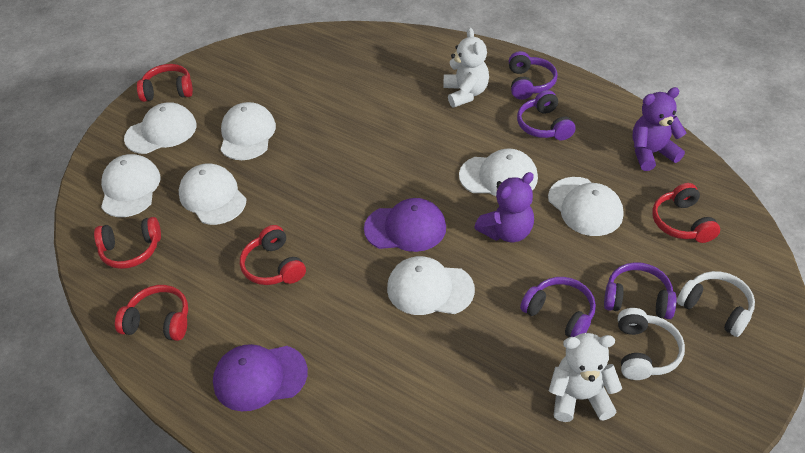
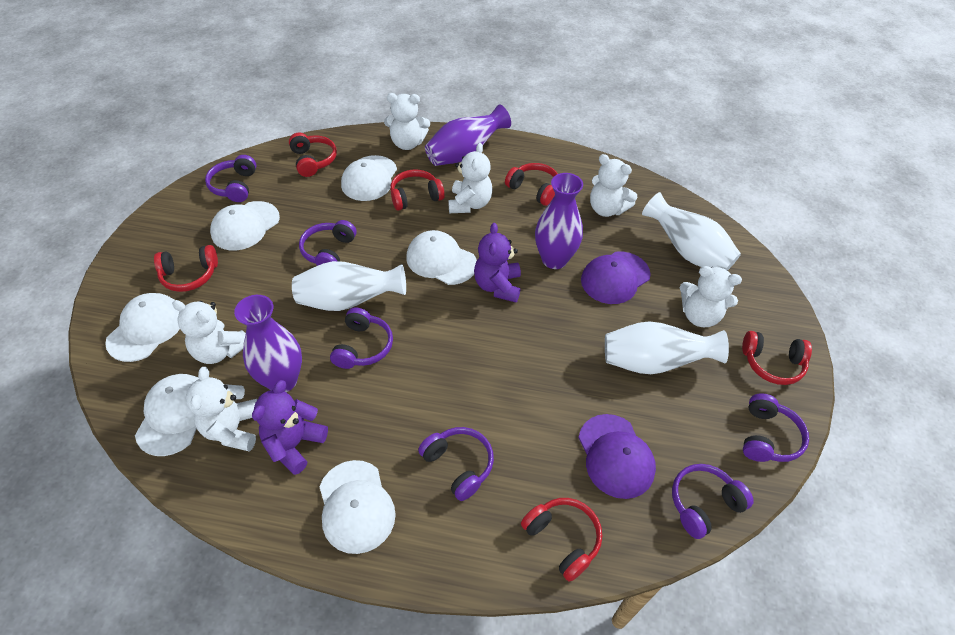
purple headphones: [509,51,557,100] [517,90,575,141] [520,277,596,337] [604,262,677,319] = 4 -> [205,155,256,202] [299,220,357,266] [330,307,393,369] [418,427,494,501] [672,464,754,539] [743,393,809,462] = 6
purple vase: none = 0 -> [234,295,302,392] [425,104,511,166] [535,173,583,269] = 3
red headphones: [94,217,161,269] [115,285,188,341] [137,64,193,102] [240,225,306,285] [652,183,720,243] = 5 -> [154,245,218,292] [289,132,337,177] [390,170,445,211] [505,163,558,206] [521,498,602,582] [742,331,812,385] = 6
white cap: [101,154,160,217] [124,102,197,154] [179,163,247,225] [221,102,276,160] [387,256,475,315] [459,148,538,196] [548,177,623,236] = 7 -> [105,293,180,362] [135,374,199,456] [210,201,280,251] [319,460,396,554] [341,155,397,201] [406,230,477,285] = 6
white headphones: [618,308,685,380] [677,271,755,337] = 2 -> none = 0
white teddy bear: [444,28,489,107] [549,333,622,422] = 2 -> [172,300,246,364] [186,367,257,452] [384,93,430,150] [448,143,492,213] [590,154,637,217] [680,266,742,327] = 6
white vase: none = 0 -> [292,261,406,311] [605,321,729,374] [642,192,741,271] = 3

